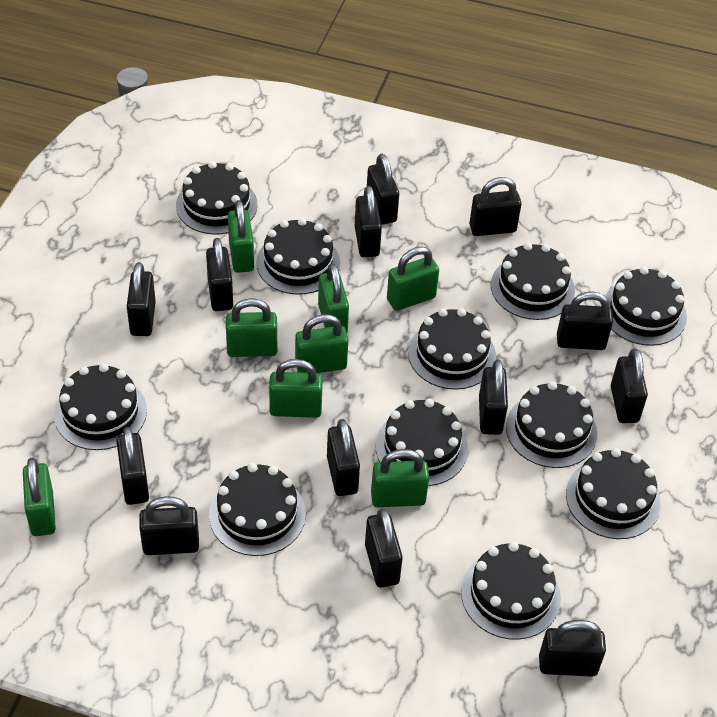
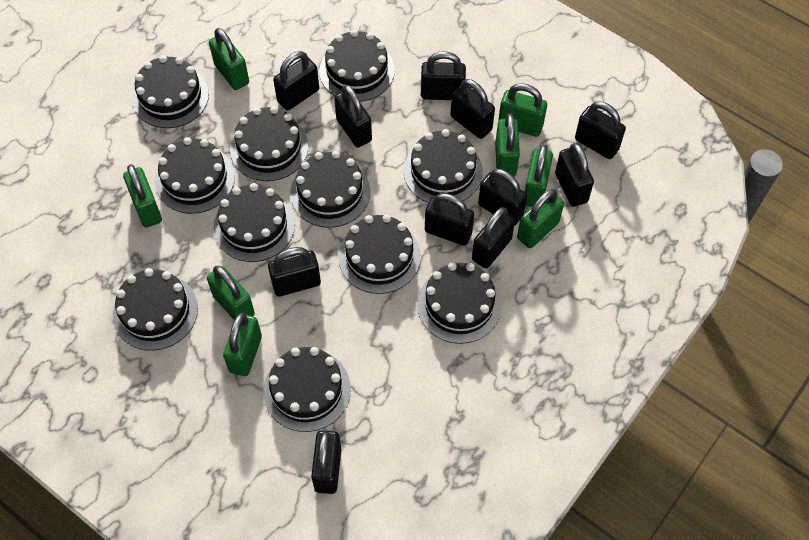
black padlock: [116,427,149,505] [127,262,156,336] [139,496,199,555] [206,238,233,311] [327,419,360,496] [355,186,382,257] [365,509,403,588] [367,154,399,225] [469,177,521,236] [479,360,508,435] [539,620,606,677] [557,291,613,350] [611,349,648,423] = 13 -> [268,247,321,297] [273,51,319,111] [311,430,341,494] [334,85,372,148] [421,51,466,100] [425,193,474,246] [450,79,495,139] [472,207,515,268] [478,169,527,226] [555,143,594,207] [575,101,626,159] = 11

